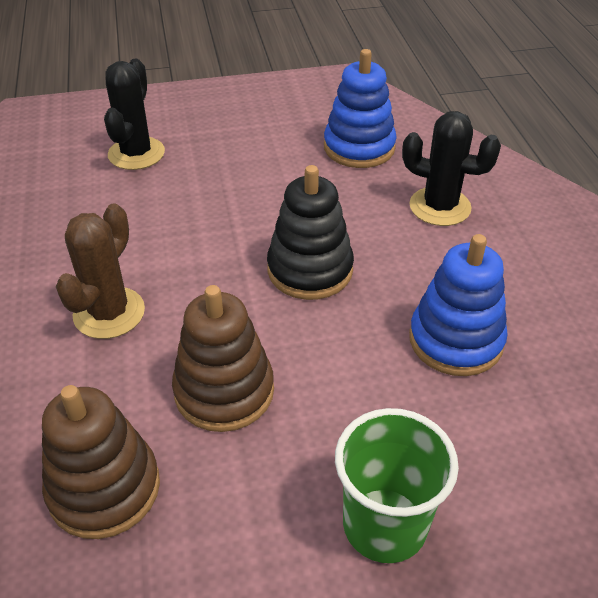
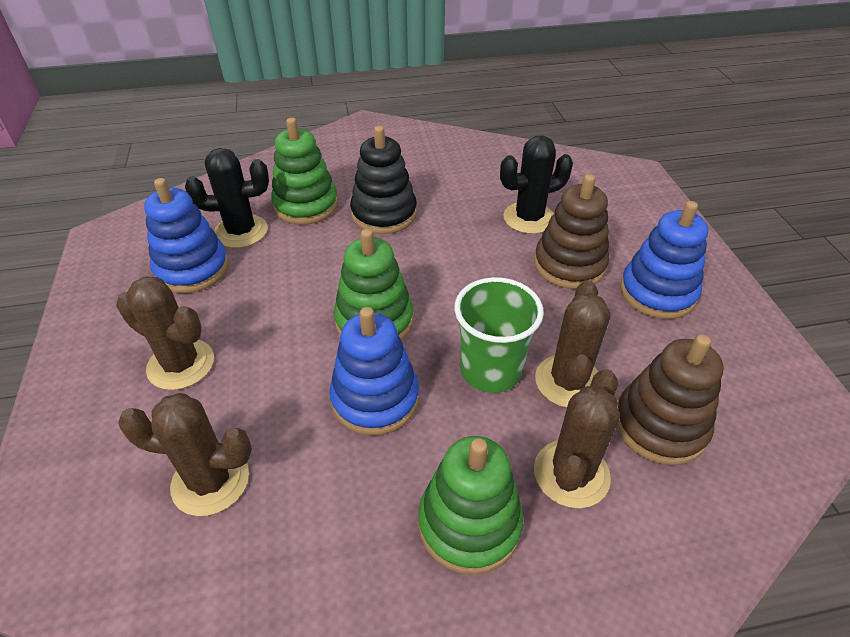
blue stacking toy: [324,49,397,168] [409,234,508,376] = 2 -> [144,178,229,293] [329,307,419,436] [620,201,708,319] = 3
brown cactus: [56,203,145,339] = 1 -> [116,276,214,390] [118,393,252,516] [534,369,620,508] [535,280,611,408] = 4
green stacking toy: none = 0 -> [271,118,338,225] [334,229,414,341] [418,436,524,575] = 3

